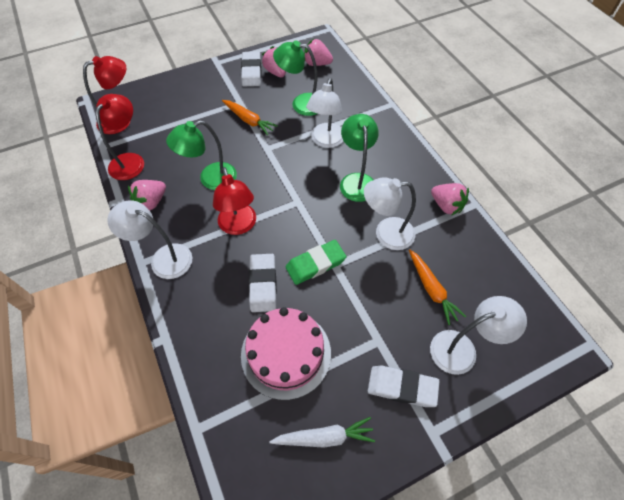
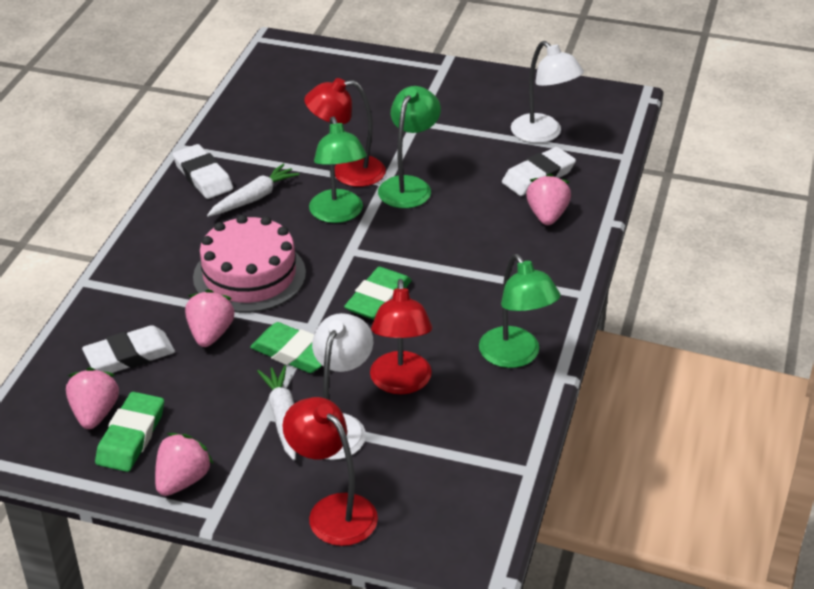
green eraser: [286,240,346,285] = 1 -> [95,392,164,472] [250,322,322,373] [344,267,412,320] = 3
orange carrot: [222,100,278,135] [409,250,466,325] = 2 -> none = 0
white carrot: [269,417,375,448] = 1 -> [207,164,300,217] [257,365,296,460] = 2
white lamp: [107,200,192,279] [306,78,343,148] [364,177,416,250] [430,296,527,375] = 4 -> [312,313,373,460] [511,41,584,143] = 2

